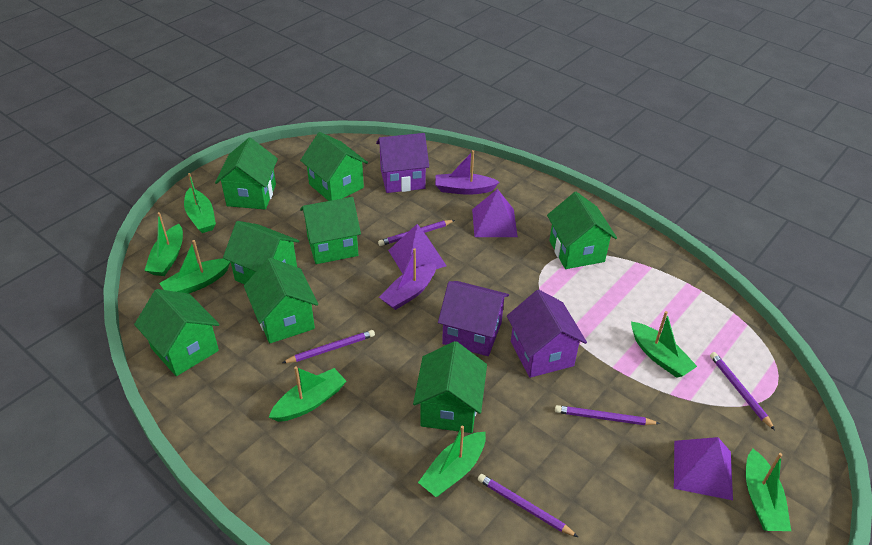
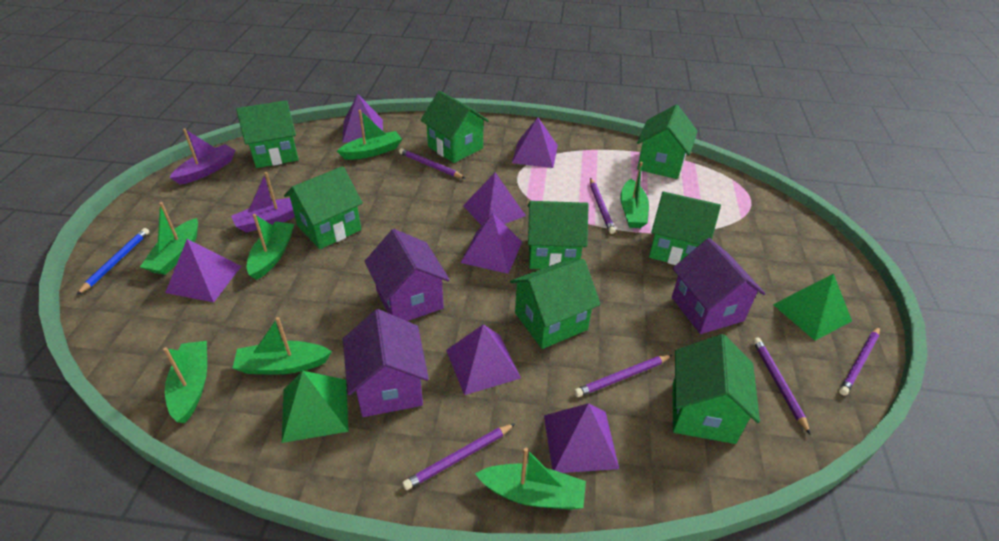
blue pencil: none = 0 -> [77,228,149,295] = 1
green pyramid: none = 0 -> [282,371,349,443] [773,274,852,341] = 2
purple pencil: [282,330,375,363] [378,220,455,246] [478,474,578,537] [555,405,660,425] [710,352,775,430] = 5 -> [399,148,465,178] [402,424,515,490] [574,355,672,397] [590,178,615,234] [753,337,811,435] [839,326,880,396] = 6
purple pyramid: [388,224,447,274] [472,189,518,237] [674,437,733,500] = 3 -> [165,239,241,302] [342,94,383,143] [446,324,521,395] [461,213,522,274] [463,172,526,226] [512,117,558,168] [544,403,619,473] = 7

